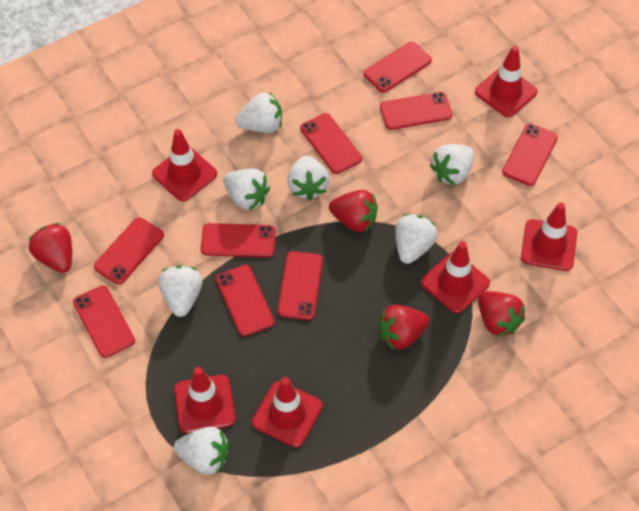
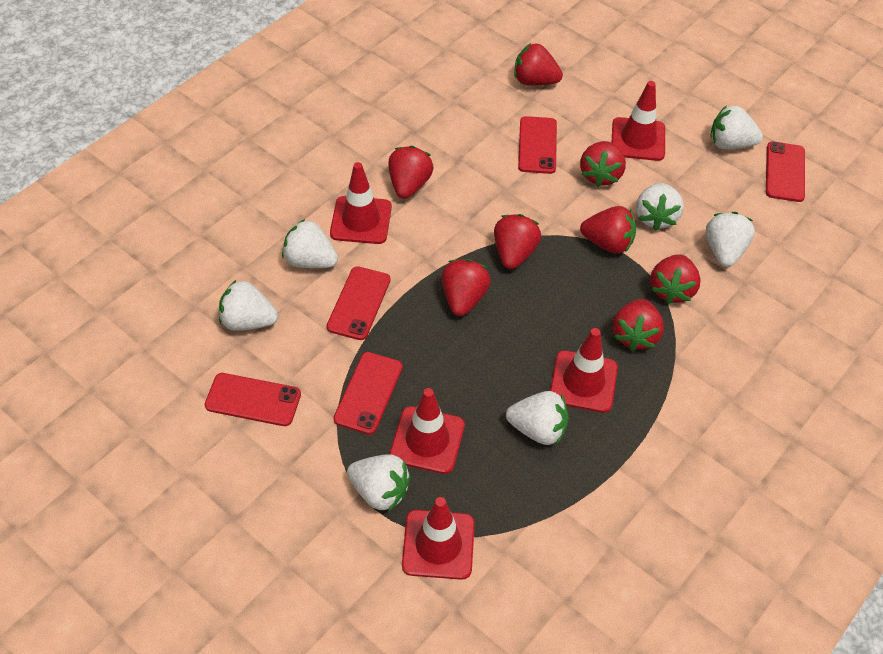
red phone: [73,285,135,358] [94,217,164,284] [201,223,276,258] [216,265,274,336] [278,251,323,320] [300,113,362,174] [363,42,432,93] [380,92,452,130] [502,124,558,186] = 9 -> [205,373,301,426] [327,266,391,340] [334,352,403,435] [518,116,557,174] [766,142,805,202] = 5
red strawberry: [29,223,72,273] [329,190,378,232] [378,305,429,350] [478,291,525,337] = 4 -> [388,146,434,199] [442,259,491,316] [494,214,541,269] [514,43,563,85] [580,141,626,187] [580,206,636,254] [613,299,664,351] [650,254,701,304] = 8
red traffic cone: [152,129,217,201] [174,367,236,434] [252,377,323,447] [421,241,490,314] [475,45,538,117] [521,203,577,271] = 6 -> [330,162,392,244] [390,388,465,474] [402,497,475,580] [550,328,618,413] [612,81,665,161] = 5

